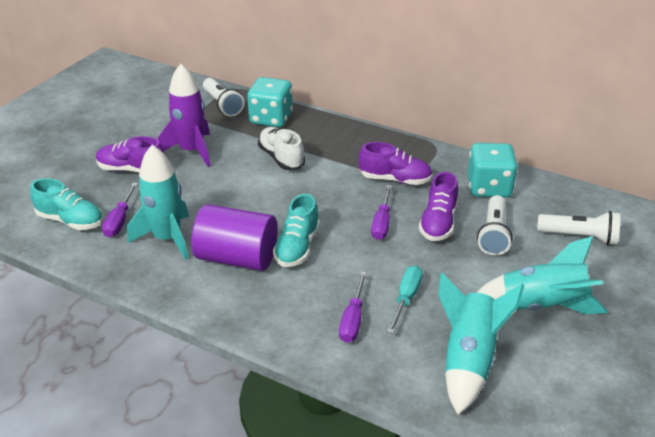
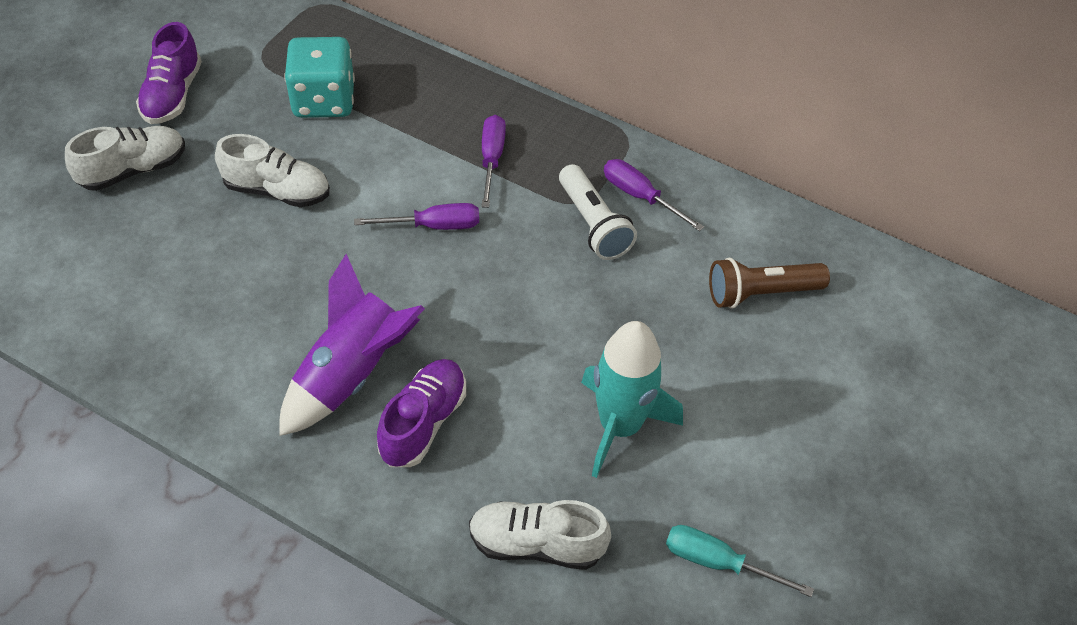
brown flashlight: none = 0 -> [709,258,830,309] = 1
purple cylinder: [191,204,278,271] = 1 -> none = 0
purple shoe: [96,136,165,172] [359,142,433,185] [419,172,458,241] = 3 -> [136,22,202,124] [377,359,466,467] = 2
turquoise dice: [247,77,293,127] [468,143,518,198] = 2 -> [284,37,355,118] = 1
turquoise rocket: [127,145,189,260] [438,273,525,415] [477,236,608,314] = 3 -> [581,321,683,478] = 1
turquoise shoe: [30,178,103,230] [273,194,320,267] = 2 -> none = 0
white flashlight: [203,78,244,117] [477,195,513,256] [537,211,620,245] = 3 -> [559,164,637,260] = 1
white shoe: [258,127,305,170] = 1 -> [65,126,185,191] [215,134,330,207] [469,500,611,570] = 3

